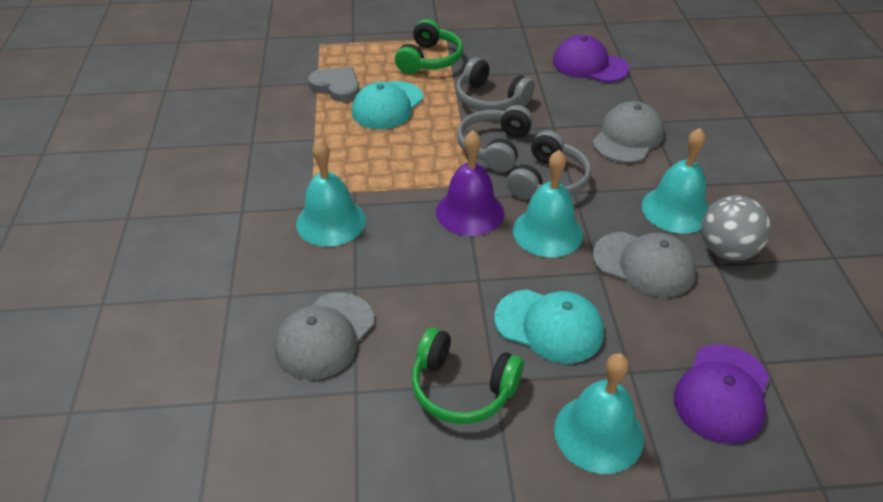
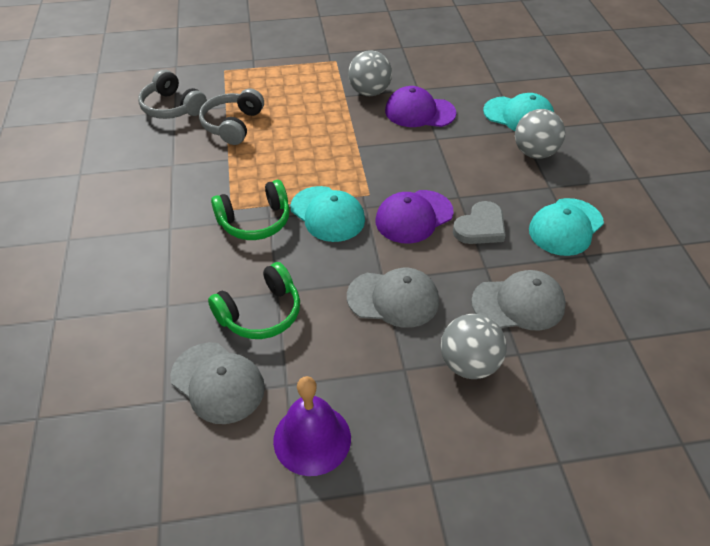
grey ball: [701,195,771,261] = 1 -> [348,50,392,96] [441,314,507,379] [515,109,565,159] = 3
grey headphones: [456,57,535,111] [457,105,533,173] [507,130,591,200] = 3 -> [138,70,207,119] [199,88,264,145] = 2
turquoise bell: [296,140,366,246] [513,150,583,257] [554,353,644,474] [642,128,709,234] = 4 -> none = 0
turquoise cap: [352,81,423,129] [494,289,604,363] = 2 -> [290,186,365,242] [483,93,554,131] [529,198,604,256] = 3

